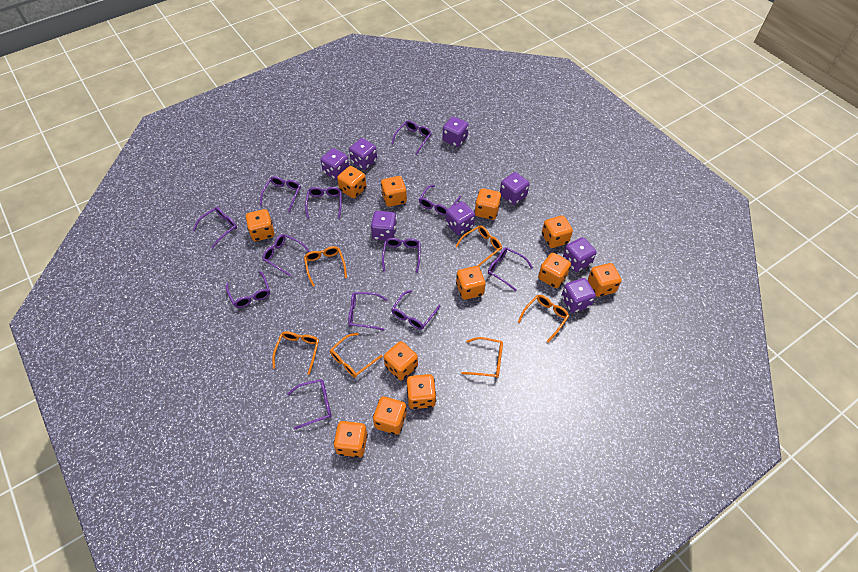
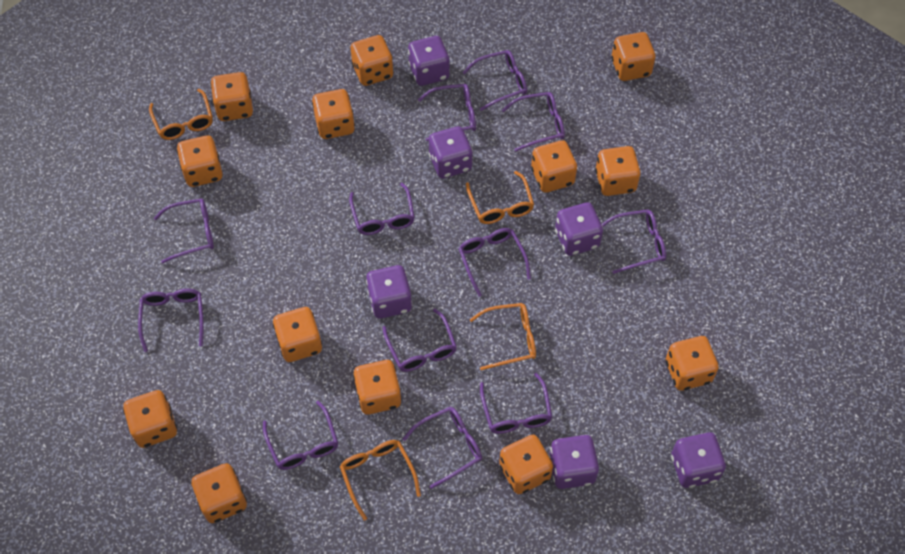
orange dice: [245,209,274,241] [333,421,368,458] [337,166,367,198] [373,396,407,435] [381,176,407,207] [384,341,418,380] [407,374,436,409] [456,266,486,300] [475,188,501,220] [538,253,571,288] [542,215,573,248] [588,263,622,297] = 12 -> [123,390,177,448] [177,135,223,187] [191,463,247,523] [211,72,253,121] [273,307,322,362] [312,89,355,139] [351,35,393,86] [353,360,402,415] [499,435,553,494] [531,140,577,193] [595,146,640,196] [611,32,655,81] [666,336,719,391] = 13
orange glasses: [272,331,319,375] [304,246,347,286] [330,333,383,378] [455,225,502,266] [461,337,503,378] [518,295,569,343] = 6 -> [149,89,213,140] [340,440,421,520] [466,171,534,224] [470,303,536,370] = 4
purple dice: [320,148,349,180] [349,138,377,170] [371,211,397,241] [442,117,469,147] [446,201,475,235] [500,172,529,205] [561,278,596,313] [563,237,596,272] = 8 -> [366,265,412,319] [408,36,450,86] [429,126,473,178] [549,435,599,489] [555,202,603,256] [671,432,726,488] = 6

